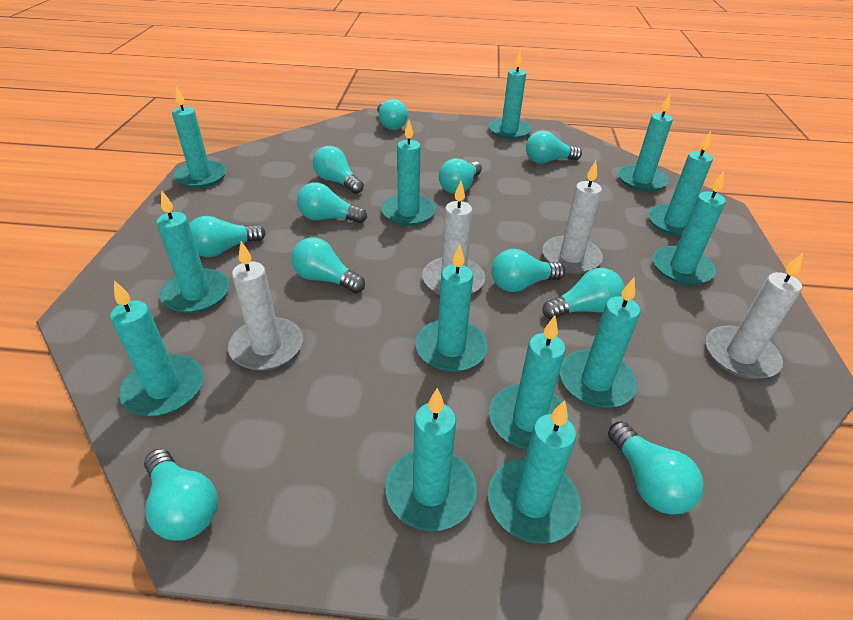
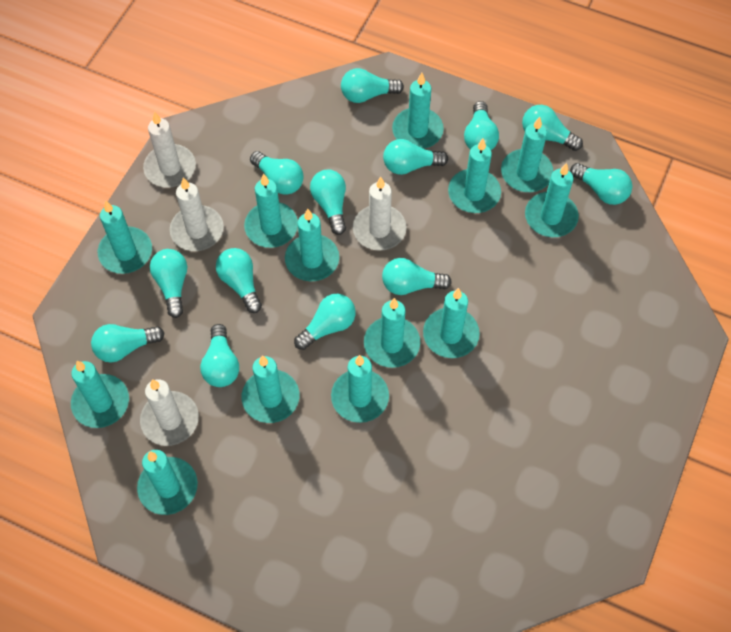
turquoise light bulb: [144,449,218,541] [189,216,266,257] [291,237,365,293] [297,182,367,223] [313,146,364,194] [377,99,408,130] [439,158,482,194] [491,249,565,292] [526,130,582,164] [542,268,624,319] [608,421,704,515] = 11 -> [91,324,164,363] [150,249,187,318] [200,324,239,387] [216,248,262,313] [250,151,304,195] [294,294,356,350] [310,170,346,235] [341,68,404,103] [382,258,452,295] [383,139,448,175] [464,101,499,150] [522,105,583,151] [570,163,632,205] = 13

